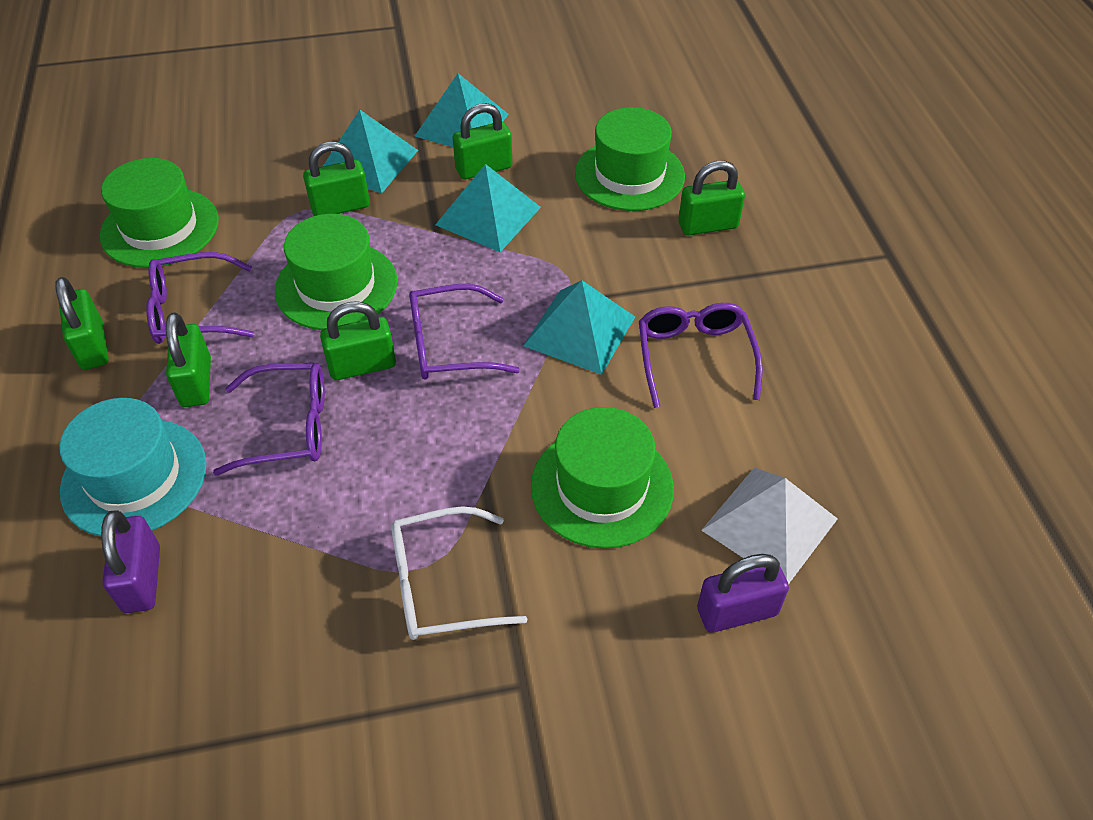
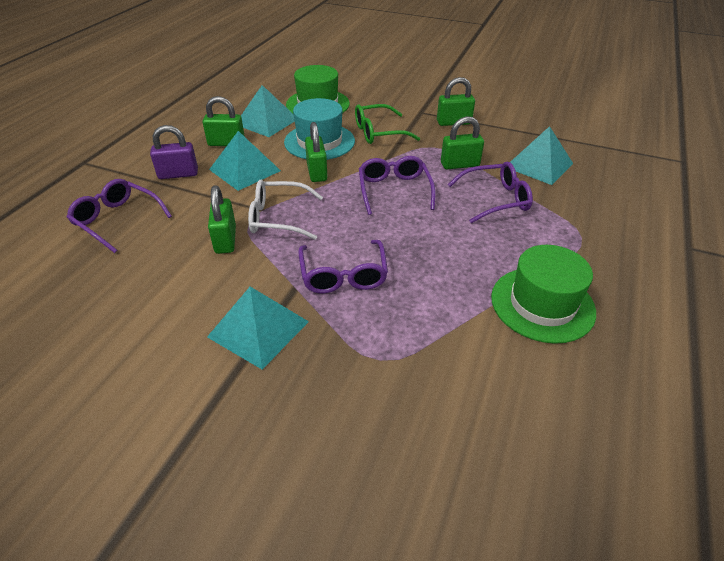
green glasses: none = 0 -> [355,104,420,144] = 1
green hat: [100,158,219,268] [275,214,398,330] [531,407,674,549] [575,107,685,211] = 4 -> [286,65,350,113] [491,245,596,344] = 2
green padlock: [55,277,109,370] [166,312,211,407] [303,142,370,216] [320,301,396,380] [453,103,512,179] [678,161,745,235] = 6 -> [203,96,245,146] [208,186,236,254] [305,122,327,182] [437,77,475,126] [441,116,484,169] = 5
purple padlock: [101,510,160,613] [697,554,789,633] = 2 -> [150,125,198,179] = 1
white pyramid: [701,468,838,584] = 1 -> none = 0

